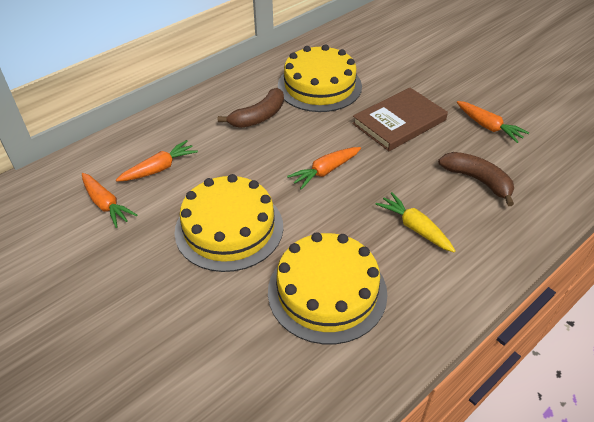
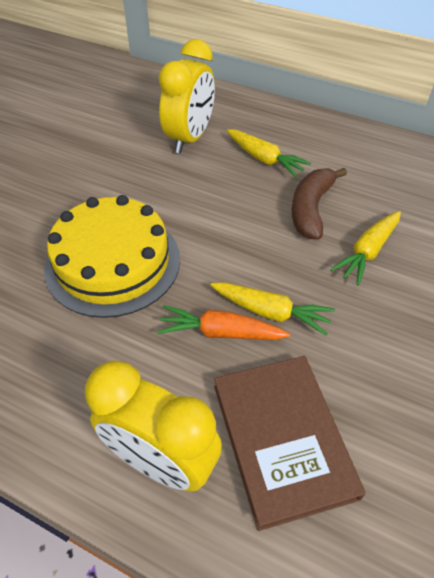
brown banana: [218,88,284,128] [438,152,514,206] = 2 -> [292,168,347,239] = 1
orange carrot: [82,173,137,228] [116,140,198,182] [287,147,361,190] [457,101,529,143] = 4 -> [157,305,290,340] = 1
yellow cake: [175,174,283,272] [268,232,387,344] [278,44,362,112] = 3 -> [44,195,180,318] = 1
yellow carrot: [376,192,455,252] = 1 -> [210,282,335,336] [227,129,311,177] [330,211,401,285] = 3
yellow clock: none = 0 -> [85,361,222,492] [159,39,215,153] = 2

